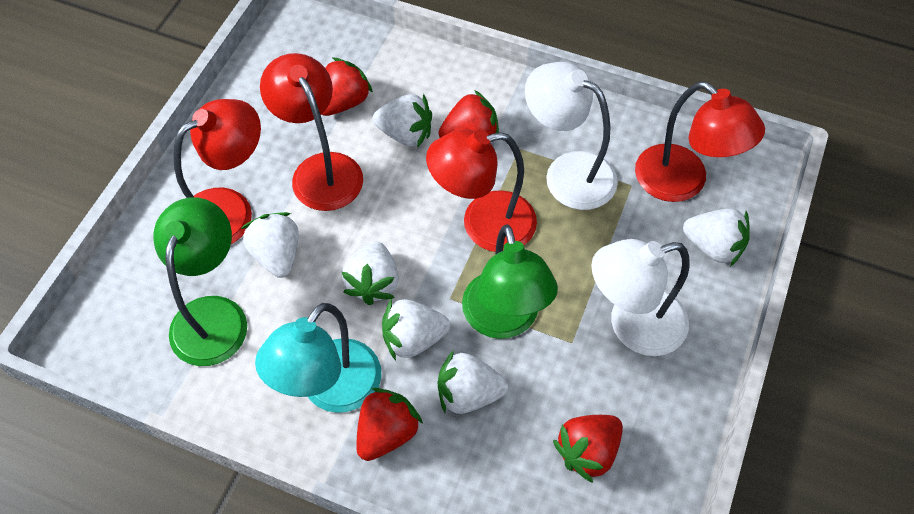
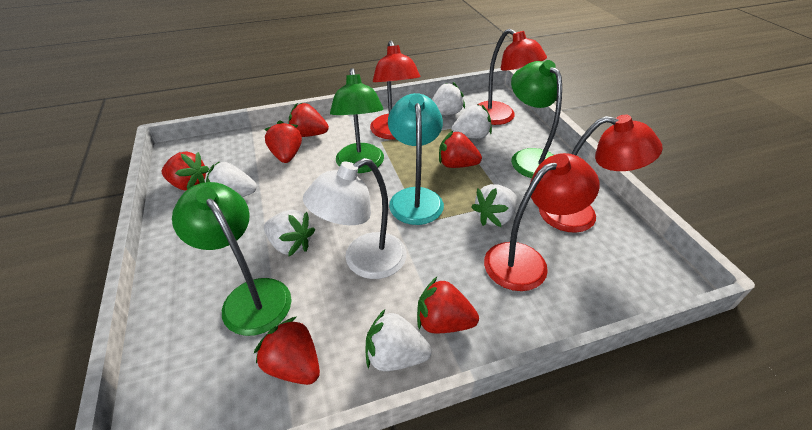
green lamp: [153,197,247,366] [462,224,558,339] = 2 -> [172,182,291,336] [330,68,384,173] [511,60,562,178] = 3
red strawberry: [322,57,373,116] [356,388,423,461] [439,90,499,138] [553,415,623,483] = 4 -> [162,152,209,191] [254,316,320,385] [264,120,302,163] [288,103,329,137] [417,277,479,334] [439,131,482,168] = 6
white lamp: [525,62,618,210] [591,239,690,356] = 2 -> [303,158,407,279] = 1

